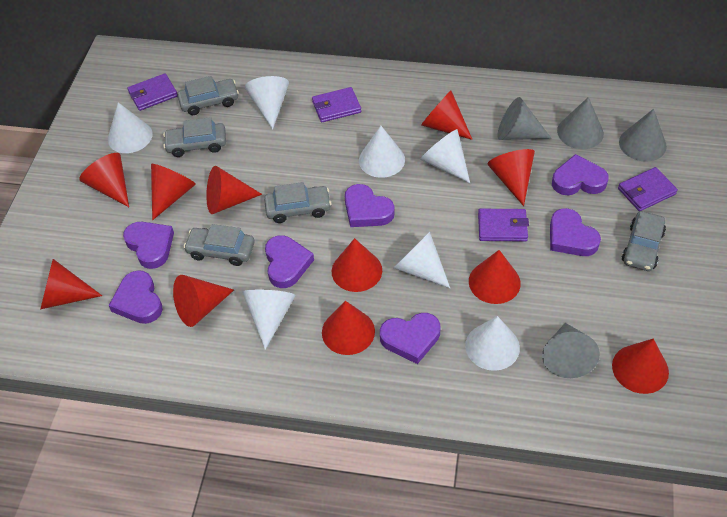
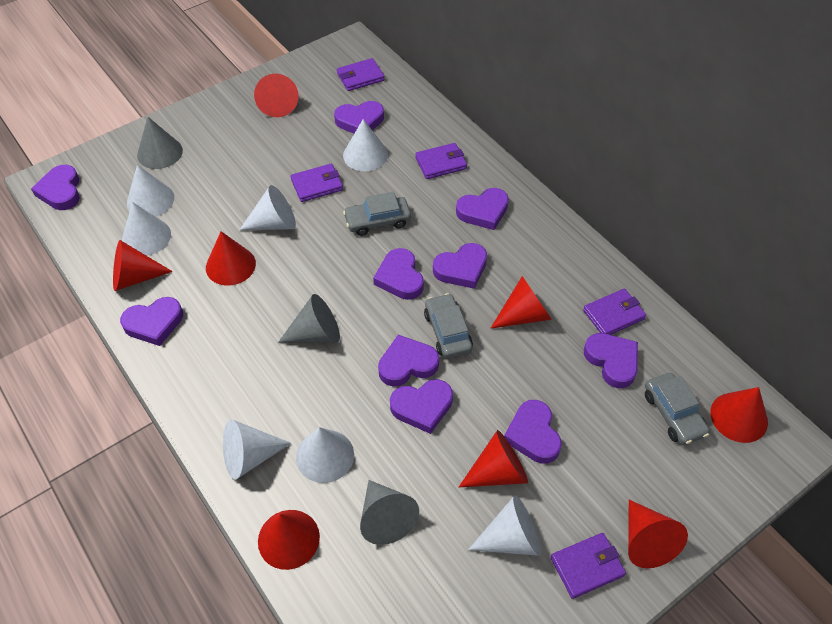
grey car: [163,117,226,157] [177,76,239,115] [184,224,255,266] [264,182,331,223] [622,211,666,271] = 5 -> [343,192,411,236] [424,293,473,359] [645,373,710,445] = 3
grey cone: [498,97,552,140] [542,323,600,378] [557,97,604,149] [619,109,667,162] = 4 -> [137,117,183,169] [278,294,340,343] [360,480,419,545] = 3
purple heart: [109,270,163,324] [123,222,174,269] [265,235,314,288] [345,184,395,227] [380,313,441,364] [550,208,601,256] [552,154,608,195] = 7 -> [31,165,80,210] [120,297,183,346] [334,101,384,133] [373,248,424,300] [378,335,439,387] [390,379,453,434] [433,243,487,289] [456,188,509,230] [504,400,562,464] [584,333,638,388] = 10
purple wallet: [128,73,177,111] [312,87,361,122] [478,209,529,242] [618,167,678,211] = 4 -> [290,164,343,202] [337,58,385,91] [415,143,467,179] [551,533,626,599] [583,288,646,335] = 5
red cone: [40,259,102,309] [79,153,129,207] [151,164,196,220] [173,275,234,327] [206,166,262,214] [322,301,375,355] [332,238,382,292] [421,91,473,140] [469,250,521,304] [487,149,535,206] [612,339,669,394] = 11 -> [113,240,173,291] [206,231,256,286] [254,74,299,117] [258,510,320,570] [459,430,528,487] [490,276,552,329] [628,500,688,568] [710,387,768,443] = 8

